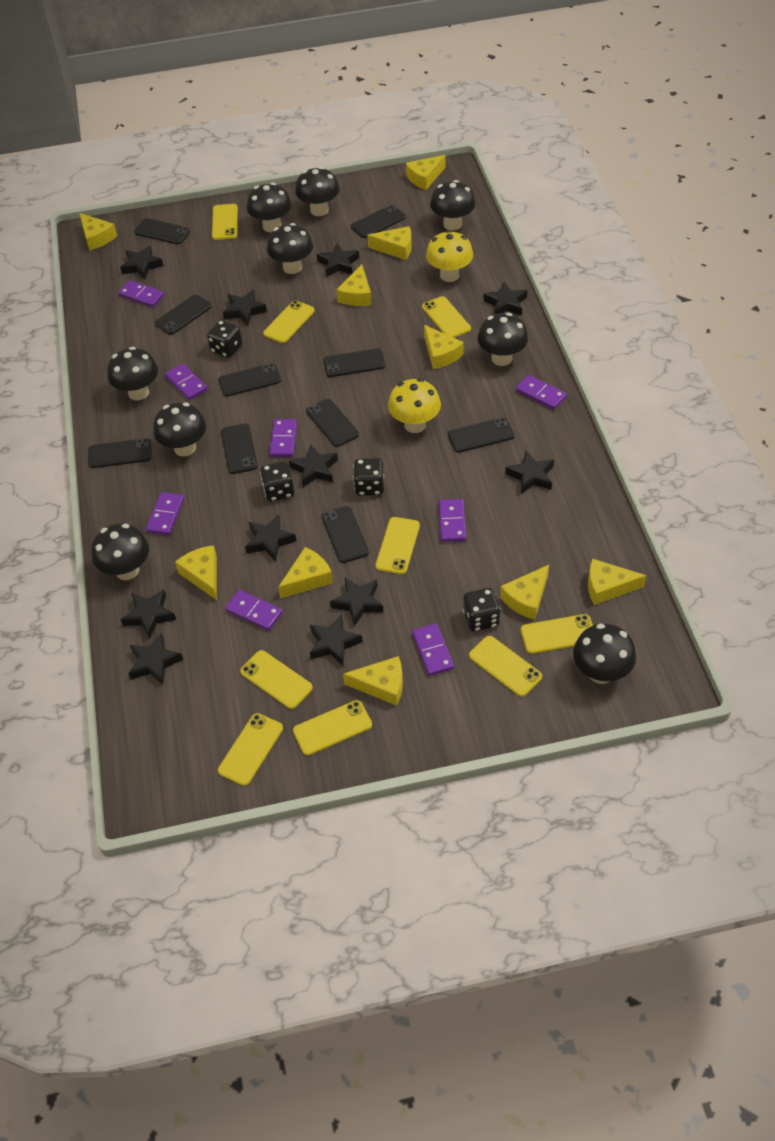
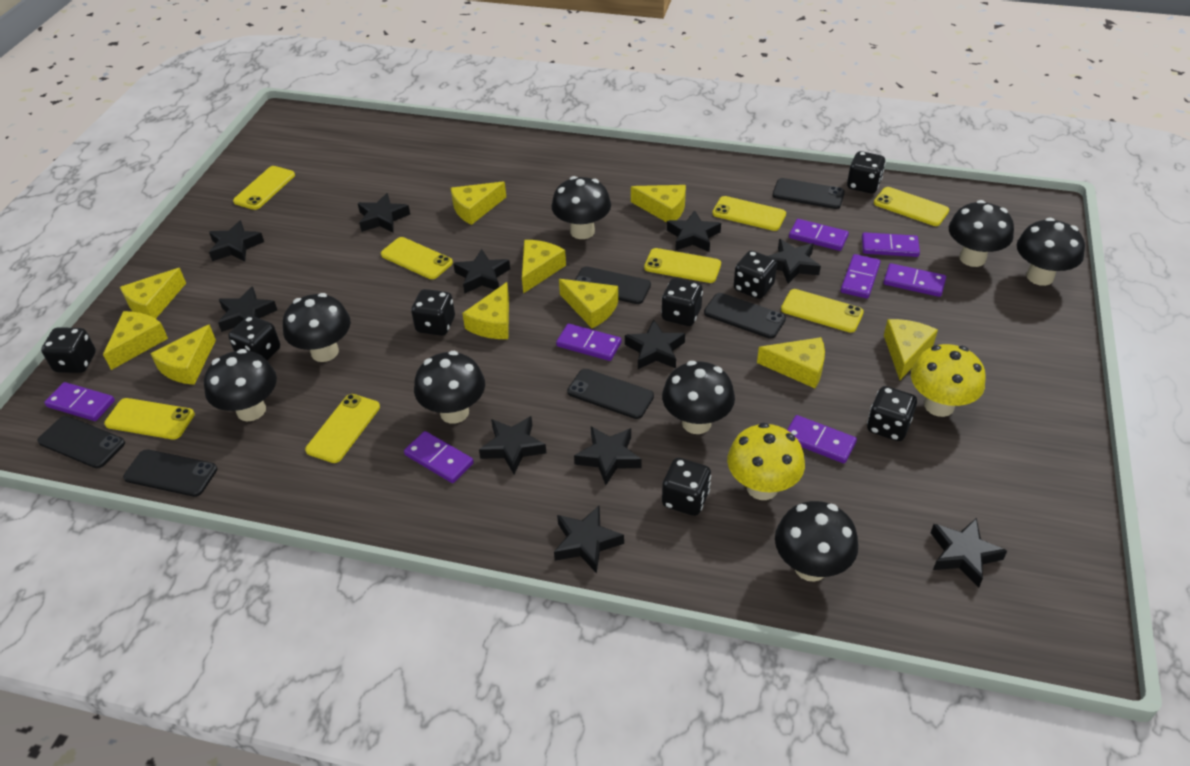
black dice: [207,320,242,358] [260,461,295,502] [353,458,384,496] [463,588,501,631] = 4 -> [41,327,96,373] [228,316,280,360] [411,289,455,336] [661,278,703,326] [662,458,711,516] [734,251,777,299] [847,151,886,194] [867,386,917,441] = 8
black mushroom: [92,524,149,580] [107,347,158,400] [153,402,206,457] [247,183,292,232] [267,223,313,274] [295,167,340,216] [430,180,476,230] [477,313,528,366] [573,624,636,684] = 9 -> [204,349,277,421] [283,293,351,362] [414,351,485,423] [552,176,611,239] [662,361,735,434] [775,501,858,582] [949,200,1014,267] [1017,218,1085,286] = 8
black phone: [88,438,152,468] [134,218,190,244] [155,294,212,335] [218,363,281,397] [221,423,258,474] [306,399,359,447] [321,506,369,563] [323,348,385,377] [351,205,406,238] [448,417,515,453] = 10 -> [37,416,125,468] [123,449,217,497] [567,369,654,419] [575,266,651,304] [704,293,786,339] [773,178,845,209] = 6
yellow phone: [212,204,238,240] [218,713,283,786] [240,650,313,709] [263,300,315,343] [293,700,372,755] [376,517,420,574] [422,296,471,338] [469,636,542,697] [521,614,593,654] = 9 -> [104,398,195,439] [233,166,295,210] [305,394,380,463] [381,237,453,279] [644,248,721,283] [712,196,786,231] [781,289,864,333] [874,187,949,226] = 8

